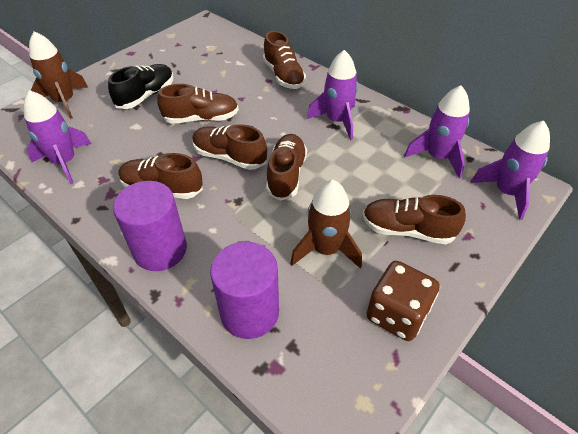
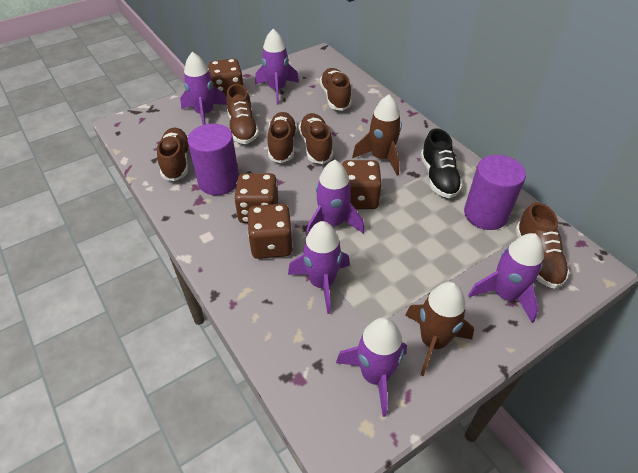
brown dice: [367,261,440,341] = 1 -> [208,58,243,96] [234,173,278,223] [248,204,293,259] [342,160,382,209] = 4
purple rocket: [24,90,91,184] [307,50,358,140] [404,85,470,179] [470,121,550,220] = 4 -> [180,52,227,125] [255,29,299,105] [288,221,350,314] [306,160,364,237] [336,317,407,417] [468,233,544,323] = 6

